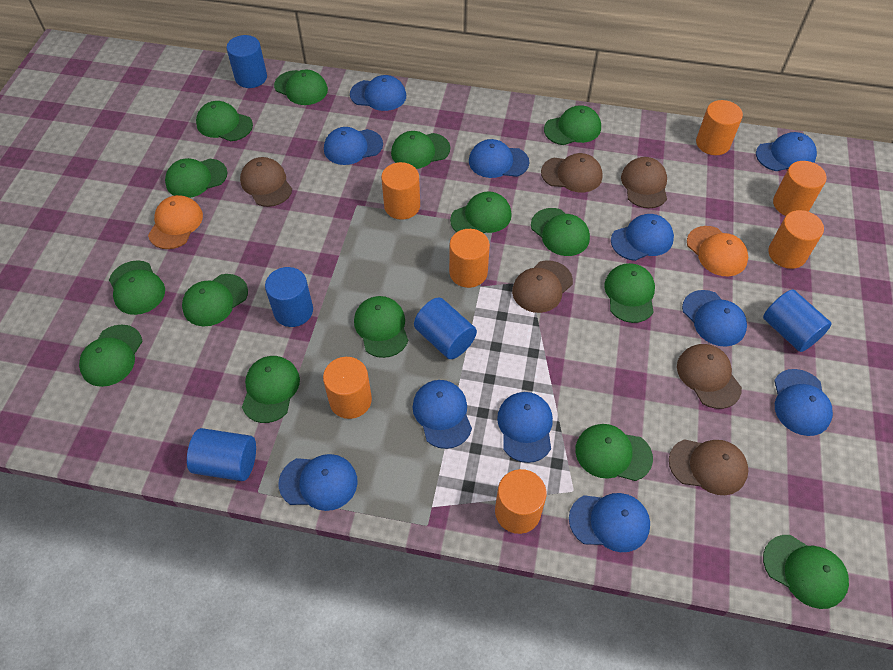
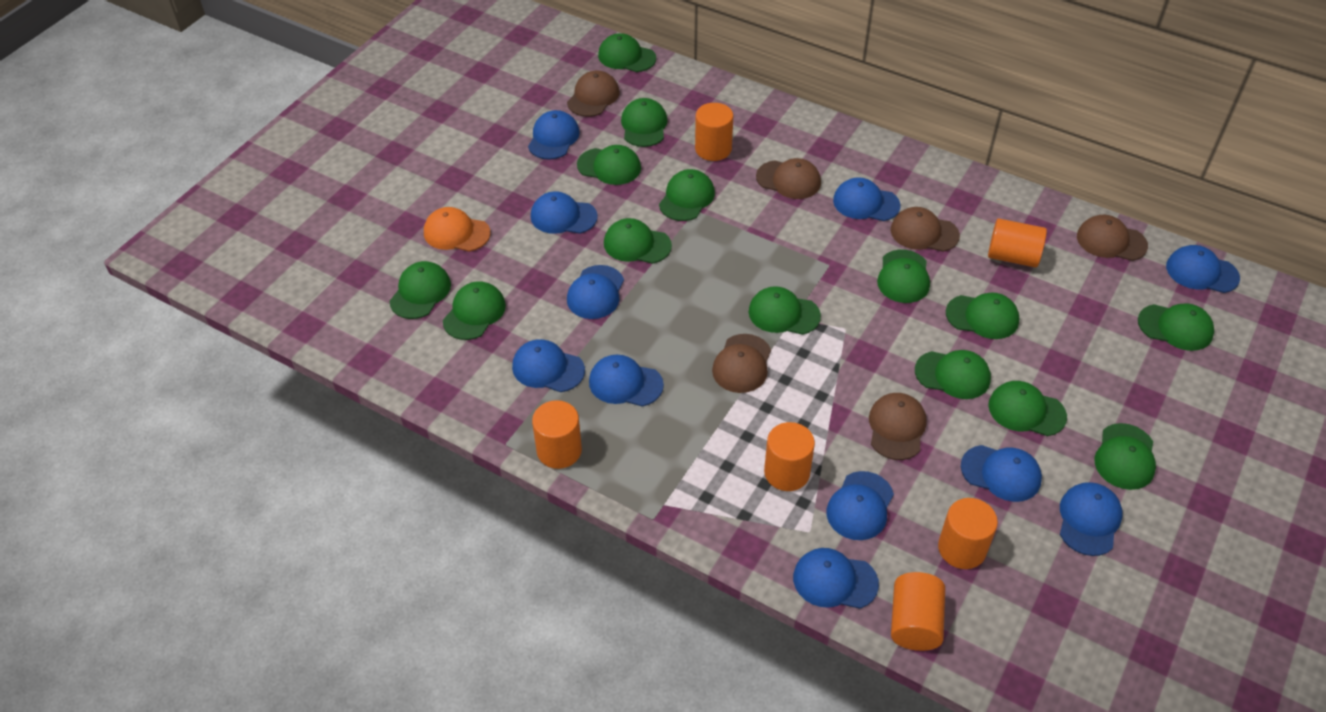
blue cylinder: [187,428,256,481] [226,35,267,88] [265,267,313,327] [414,297,477,359] [763,290,832,352] = 5 -> none = 0
green cap: [79,325,142,387] [109,260,165,315] [165,158,227,198] [182,274,248,326] [196,101,253,141] [242,356,300,423] [274,70,328,105] [354,296,408,358] [391,131,450,169] [450,191,512,233] [531,208,590,256] [544,105,601,145] [575,424,653,481] [604,263,655,323] [763,535,849,609] = 15 -> [389,261,451,319] [443,281,506,340] [577,145,641,185] [598,33,656,72] [604,218,672,264] [621,98,668,147] [659,169,715,221] [748,286,821,335] [877,250,930,303] [915,350,991,399] [946,292,1019,339] [988,381,1067,436] [1094,423,1156,490] [1138,303,1214,351] = 14
orange cap: [148,195,203,249] [687,226,748,276] = 2 -> [424,207,491,252] = 1
orange cylinder: [323,357,372,419] [381,162,420,220] [449,229,490,288] [495,469,546,534] [696,100,743,155] [768,210,824,269] [773,161,827,216] = 7 -> [532,400,582,469] [695,103,733,161] [764,422,815,491] [891,572,945,651] [938,498,998,569] [988,219,1047,268] = 6

